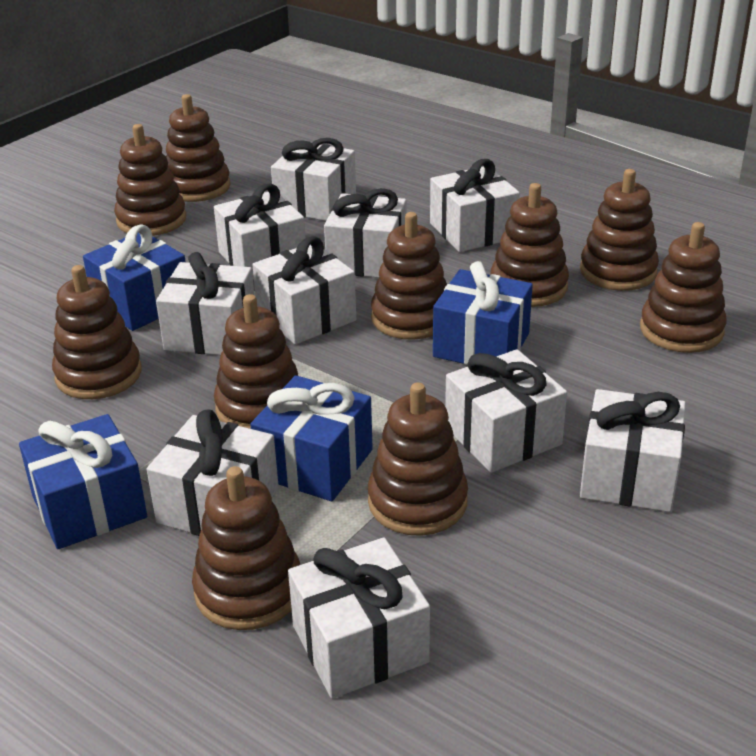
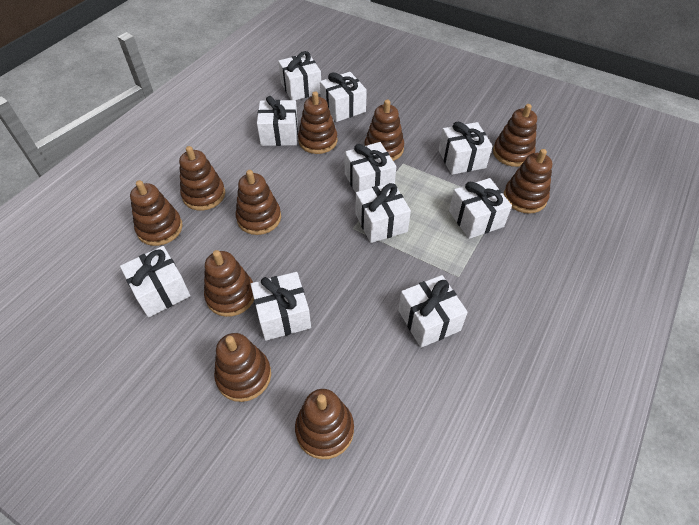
blue gift: [19,414,147,549] [83,224,186,331] [250,375,373,501] [433,261,533,365] = 4 -> none = 0

